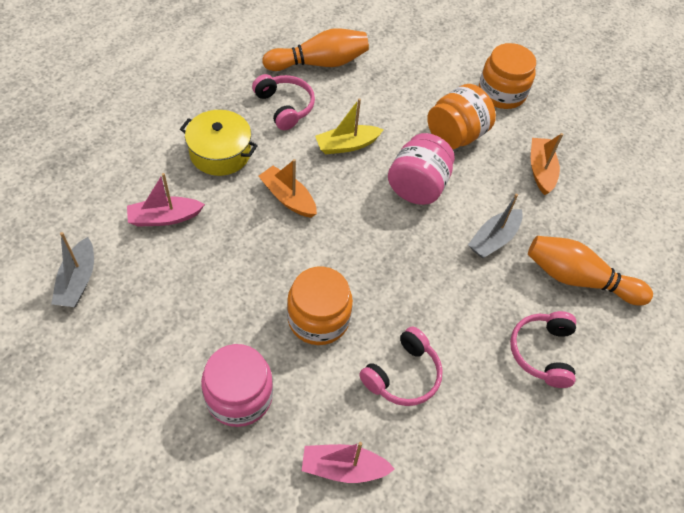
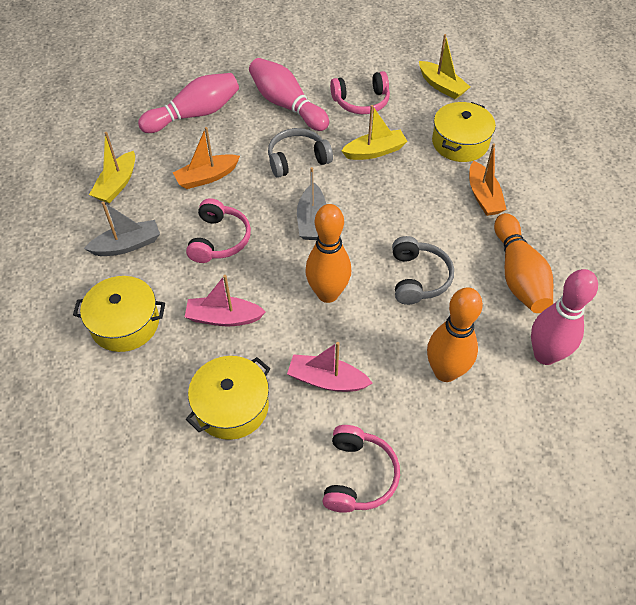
grey headphones: none = 0 -> [268,128,333,178] [392,236,454,305] = 2
orange bowling pin: [262,28,369,71] [528,236,653,305] = 2 -> [305,204,351,303] [427,287,483,382] [494,213,553,313] = 3
orange jar: [287,267,353,345] [427,84,496,149] [479,43,536,109] = 3 -> none = 0
pink bowling pin: none = 0 -> [138,73,239,133] [249,58,329,131] [531,269,598,365] = 3
pink jar: [201,344,273,427] [388,133,455,205] = 2 -> none = 0
yellow boat: [315,98,384,154] = 1 -> [89,132,135,203] [342,105,408,160] [419,34,470,99] = 3
yellow pot: [180,110,258,176] = 1 -> [73,276,165,352] [186,356,270,440] [432,102,496,162] = 3

